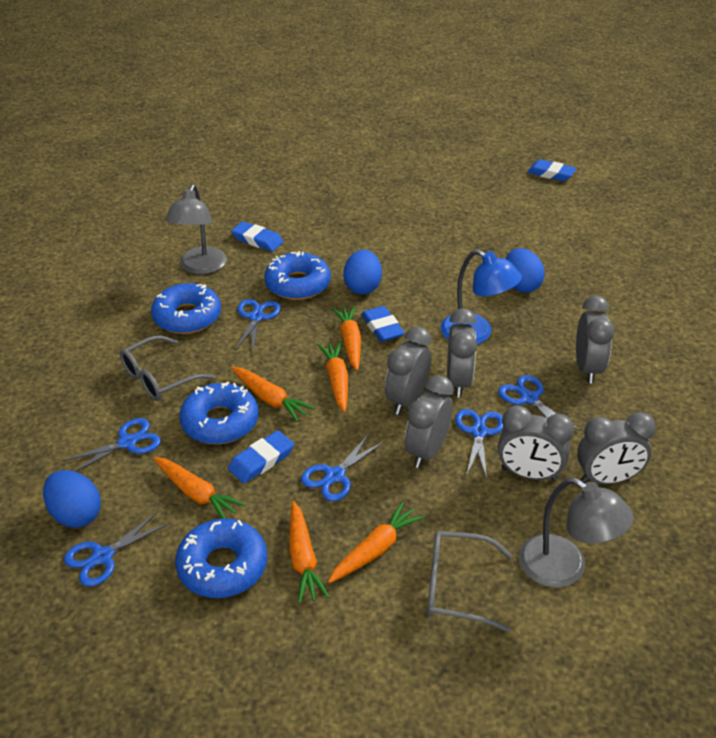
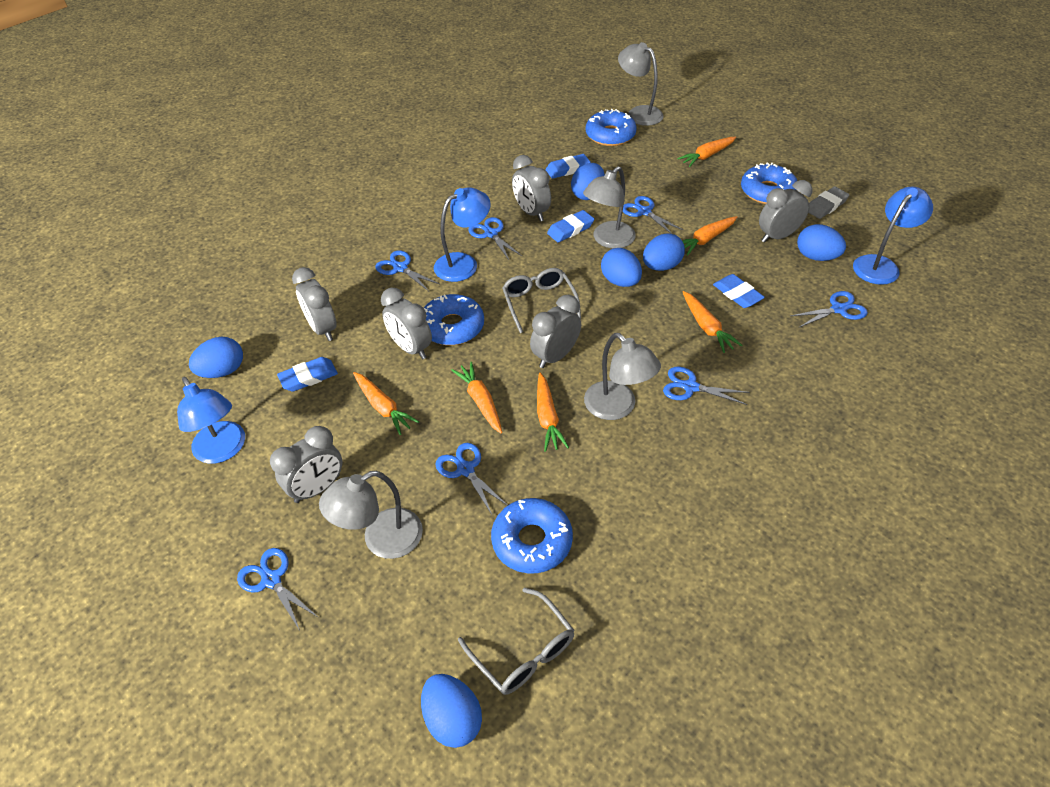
blue egg: [43,470,101,528] [343,250,382,294] [505,248,545,293] = 3 -> [189,337,243,378] [421,674,482,748] [571,163,605,200] [601,248,642,287] [643,233,685,271] [797,224,846,261] = 6
blue lamp: [441,249,522,344] = 1 -> [177,377,245,464] [434,187,491,282] [853,186,933,285] = 3
blue scissors: [61,418,161,472] [64,512,170,587] [235,299,281,351] [301,434,385,501] [455,409,504,479] [498,375,580,431] = 6 -> [237,548,319,630] [375,251,440,291] [435,443,508,515] [468,217,522,260] [623,196,683,234] [663,367,749,405] [791,291,868,327] = 7
grey eraser: none = 0 -> [808,187,849,219] = 1
grey lamp: [165,184,227,274] [519,478,634,588] = 2 -> [319,471,423,559] [583,166,636,248] [584,333,661,420] [618,42,663,126] = 4

